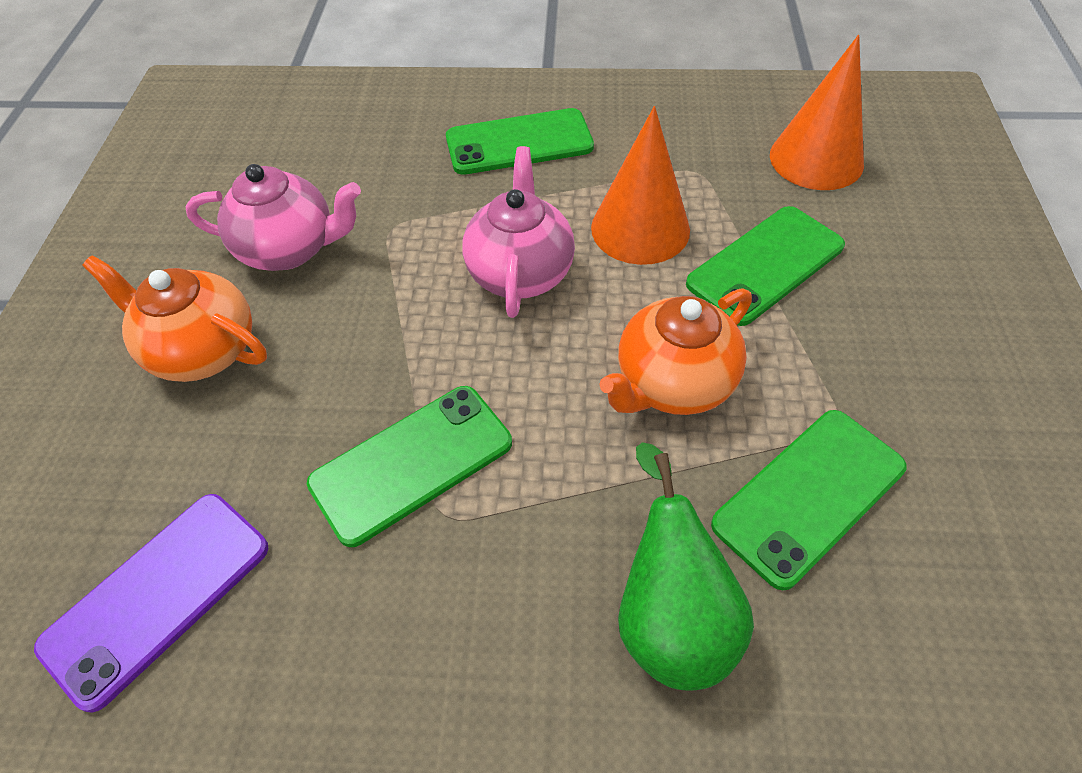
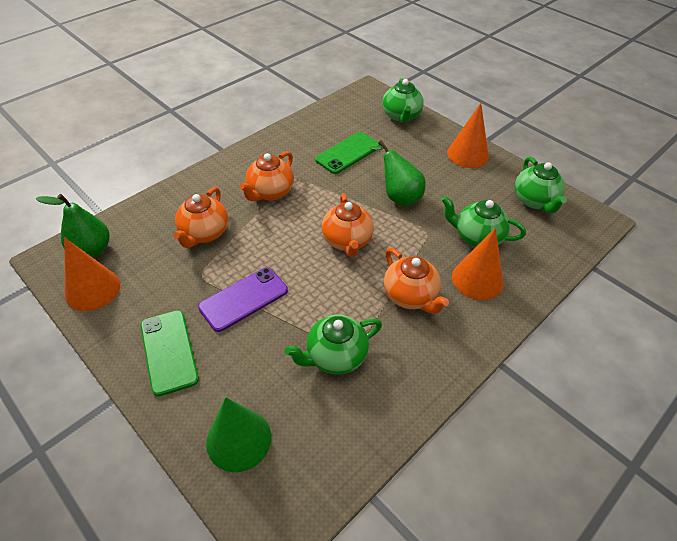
green cone: none = 0 -> [206,397,271,472] = 1
green pear: [618,442,754,691] = 1 -> [36,194,110,258] [369,140,426,206] = 2
green phone: [307,386,512,547] [446,108,594,175] [686,206,845,326] [711,410,907,591] = 4 -> [141,310,199,397] [315,132,380,174] = 2
green teapot: none = 0 -> [285,315,382,375] [382,78,424,123] [442,196,526,247] [515,157,567,213] = 4
orange cone: [591,106,690,265] [770,35,864,190] = 2 -> [64,238,120,311] [447,103,489,168] [452,228,504,300] = 3
orange teapot: [82,255,267,382] [599,289,752,415] = 2 -> [173,187,228,248] [239,151,294,201] [322,193,374,257] [384,248,449,314] = 4
pink teapot: [185,164,361,271] [462,146,575,318] = 2 -> none = 0

